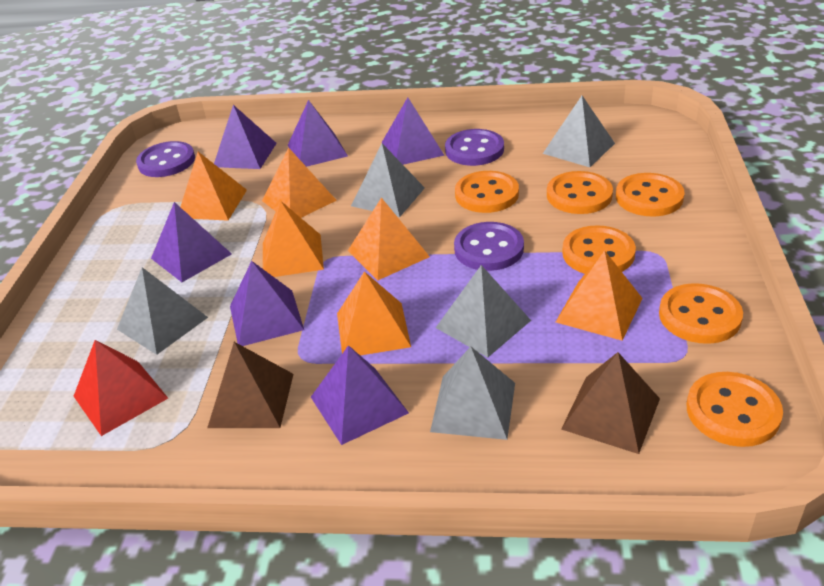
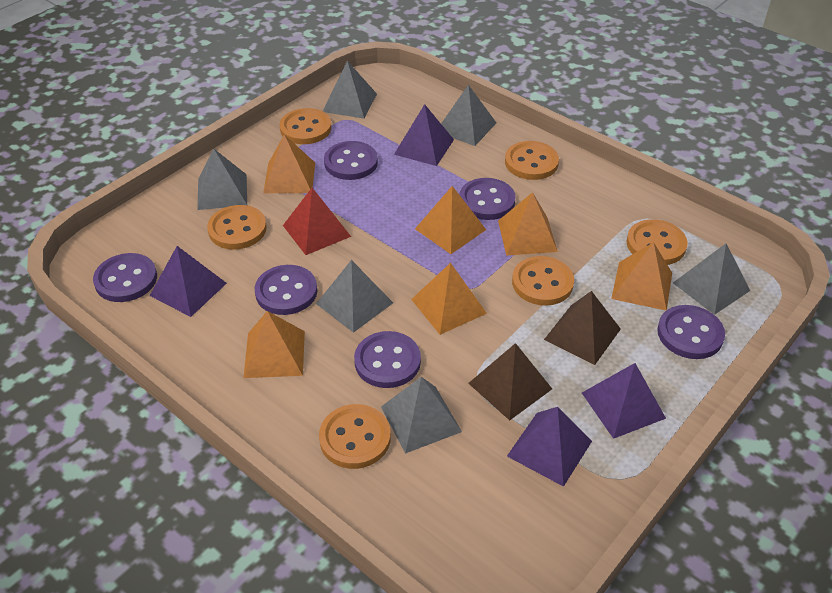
grey pyramid: [117,267,208,355] [351,144,425,217] [430,347,515,440] [436,265,531,358] [543,96,615,167] = 5 -> [197,149,247,210] [316,260,393,333] [323,61,377,119] [381,377,462,454] [441,85,496,146] [673,244,750,315] = 6
purple button: [136,141,195,177] [445,129,504,166] [454,222,524,271] = 3 -> [93,253,157,302] [255,265,317,315] [324,141,378,180] [354,331,421,388] [459,178,516,220] [657,305,725,359] = 6
purple pyramid: [151,202,232,282] [214,105,277,169] [230,261,304,346] [288,100,348,167] [311,345,409,445] [382,97,444,165] = 6 -> [150,246,227,317] [394,104,454,166] [507,407,592,487] [582,363,666,439] = 4

